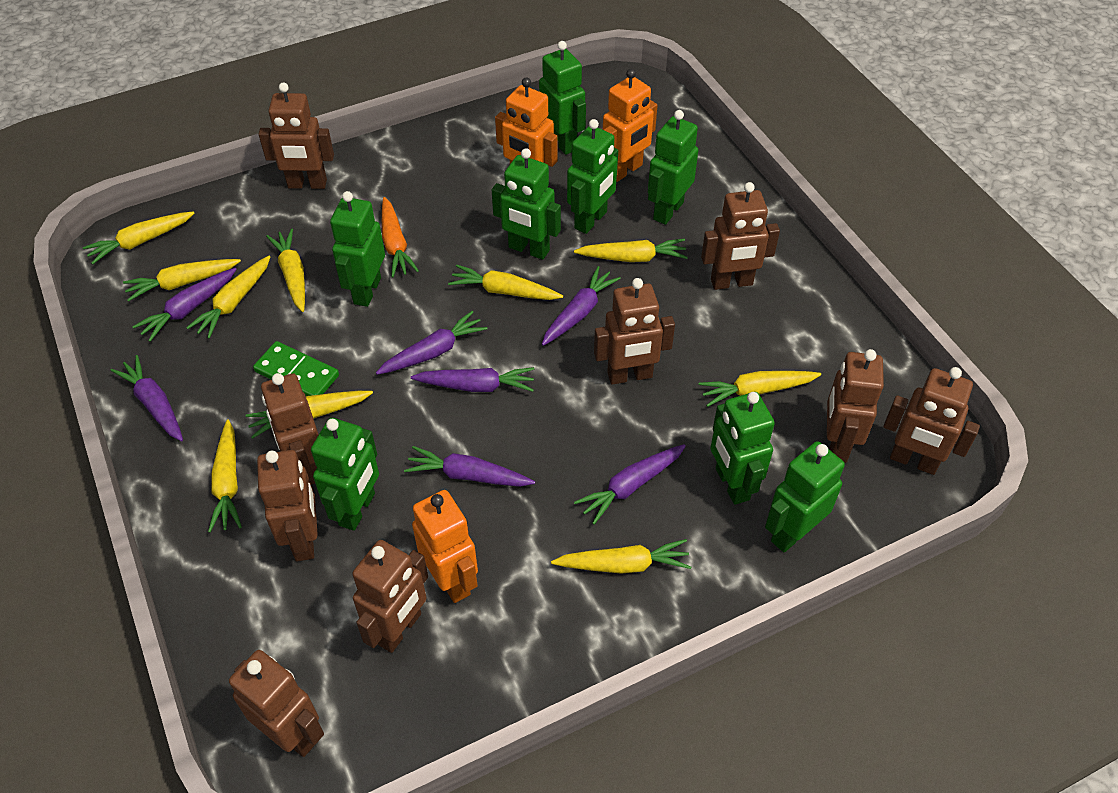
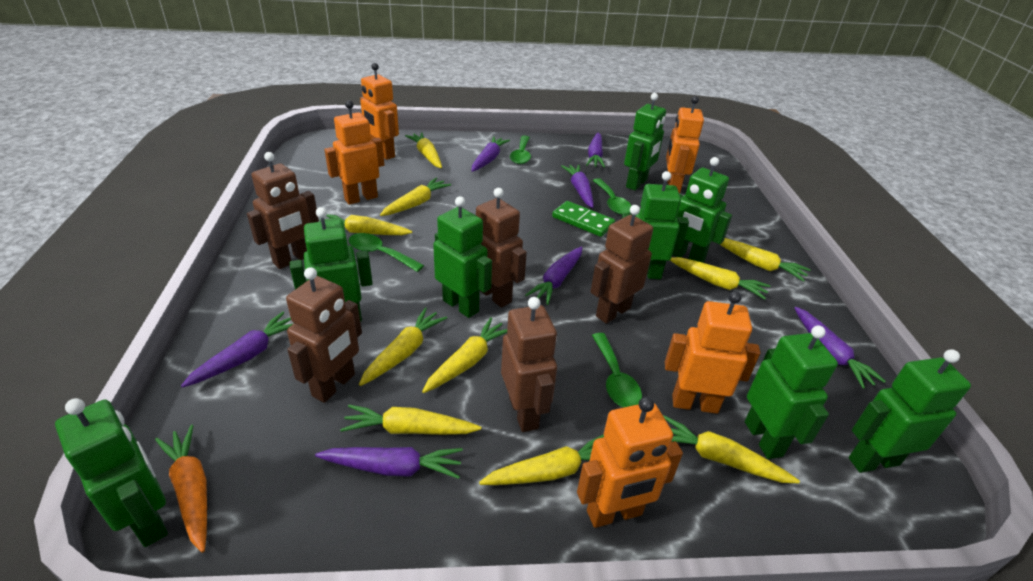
brown robot: [229,650,324,757] [257,450,318,561] [258,82,334,189] [261,373,319,485] [352,540,428,653] [594,278,675,385] [701,182,780,290] [827,349,884,463] [883,367,980,475] = 9 -> [247,152,319,269] [286,267,362,403] [476,188,527,308] [501,297,557,432] [590,205,653,324] = 5
green spoon: none = 0 -> [348,233,424,272] [510,135,531,164] [592,178,631,215] [592,333,642,407] = 4
orange robot: [412,490,478,603] [495,77,558,167] [603,69,658,182] = 3 -> [324,100,384,205] [360,63,399,160] [577,397,683,528] [665,291,760,414] [666,96,704,194] = 5

